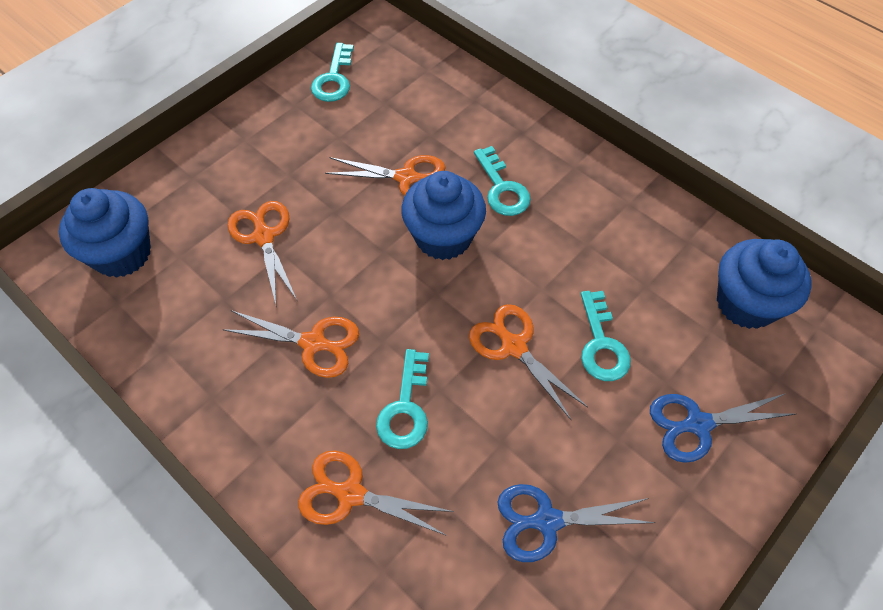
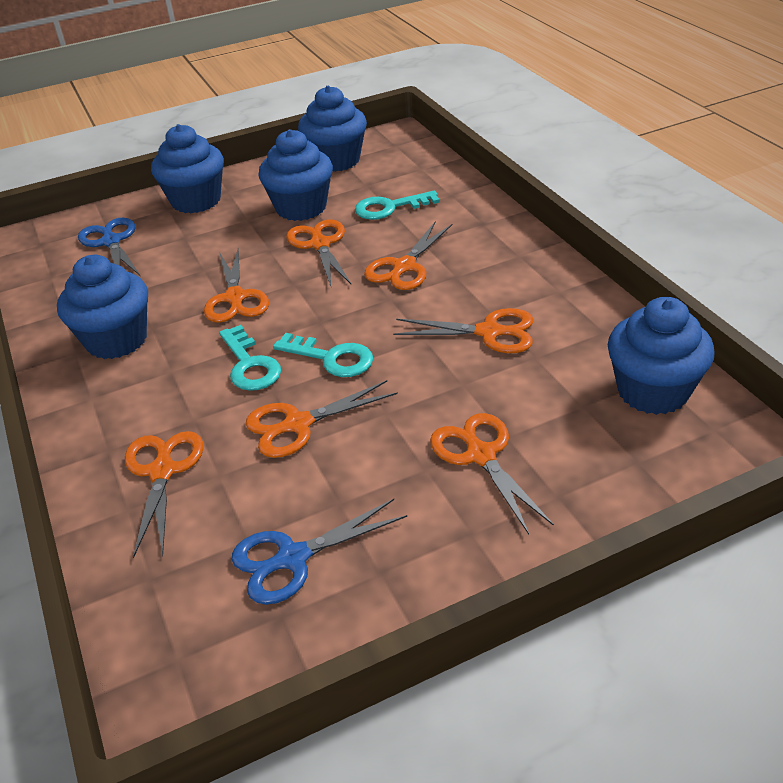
blue cupcake: [59,188,151,278] [401,171,486,260] [717,239,812,329] = 3 -> [57,255,148,359] [151,124,224,213] [258,129,333,221] [298,86,367,172] [608,297,715,415] = 5
orange scissors: [222,310,359,378] [228,201,297,304] [298,451,454,536] [325,155,446,196] [469,304,588,420] = 5 -> [125,431,203,558] [204,248,269,323] [246,380,398,458] [286,220,351,286] [364,222,452,290] [393,308,533,353] [430,413,554,534] = 7
turquoise key: [311,43,354,102] [376,349,429,449] [474,146,531,216] [581,291,631,381] = 4 -> [219,325,281,391] [273,333,373,377] [355,191,440,220] = 3

